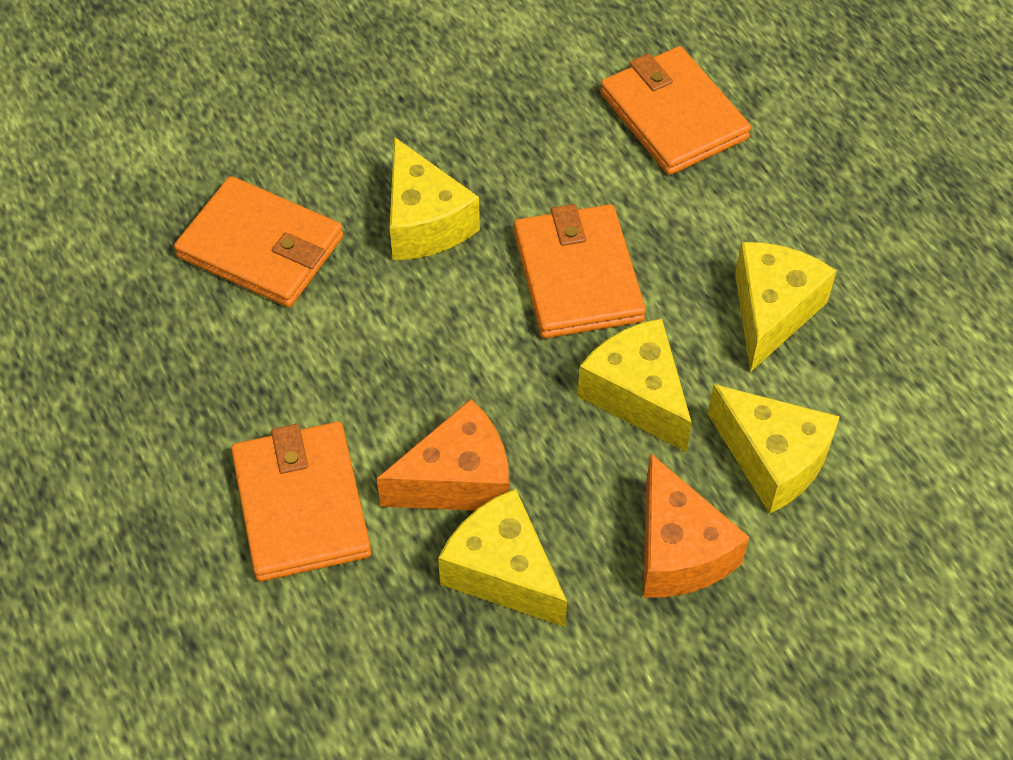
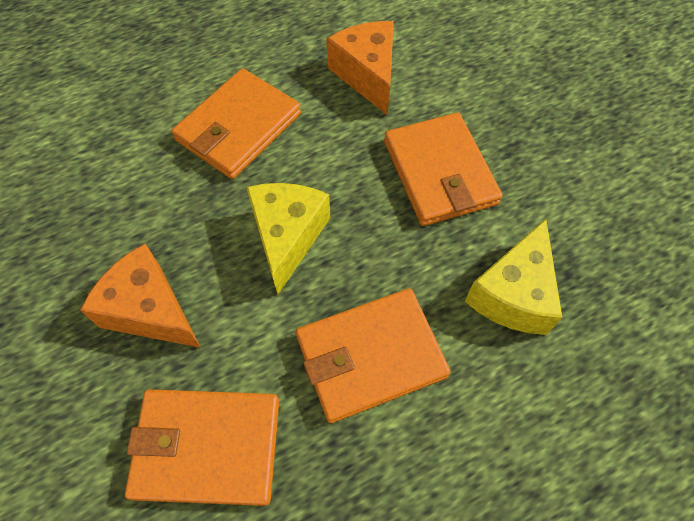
yellow cheese: [390,137,480,260] [438,488,567,627] [578,318,692,452] [708,384,840,514] [735,242,837,372] = 5 -> [246,183,330,295] [465,219,562,335] = 2

